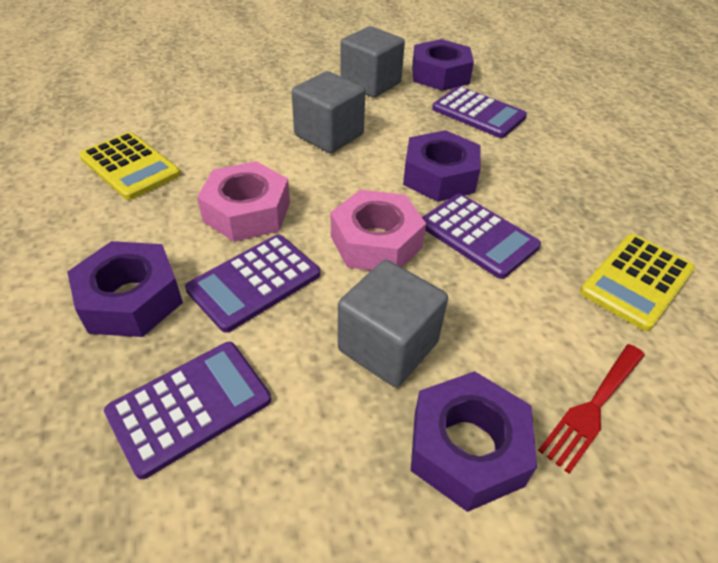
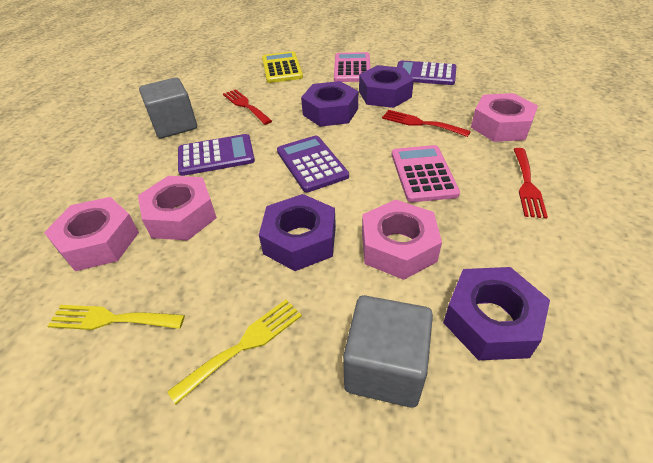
grey cube: [292,71,365,153] [338,260,448,387] [340,26,405,98] = 3 -> [139,77,197,138] [343,295,433,408] = 2
pink calculator: none = 0 -> [334,52,371,82] [392,145,460,202] = 2
pink nut: [197,161,290,242] [331,190,426,270] = 2 -> [44,197,139,271] [138,176,217,240] [362,200,442,280] [471,93,538,142] = 4
purple calculator: [104,342,271,479] [185,235,320,333] [422,194,541,279] [432,86,527,138] = 4 -> [178,134,255,176] [277,135,349,192] [397,60,457,85] = 3
red fork: [538,344,645,474] = 1 -> [223,89,272,125] [382,110,471,137] [514,148,548,218] = 3
yellow calculator: [79,132,181,200] [580,234,695,331] = 2 -> [262,51,303,83] = 1
yellow fork: none = 0 -> [48,305,185,330] [167,300,302,405] = 2

